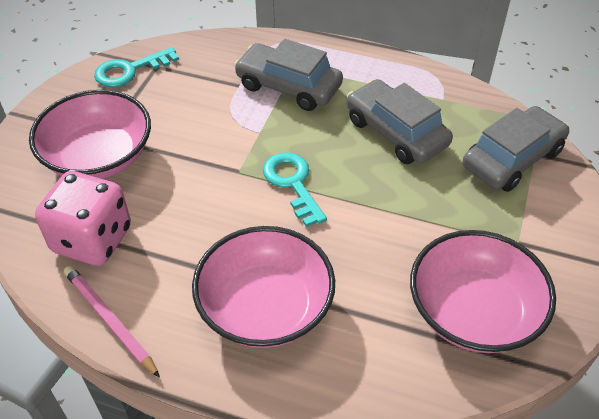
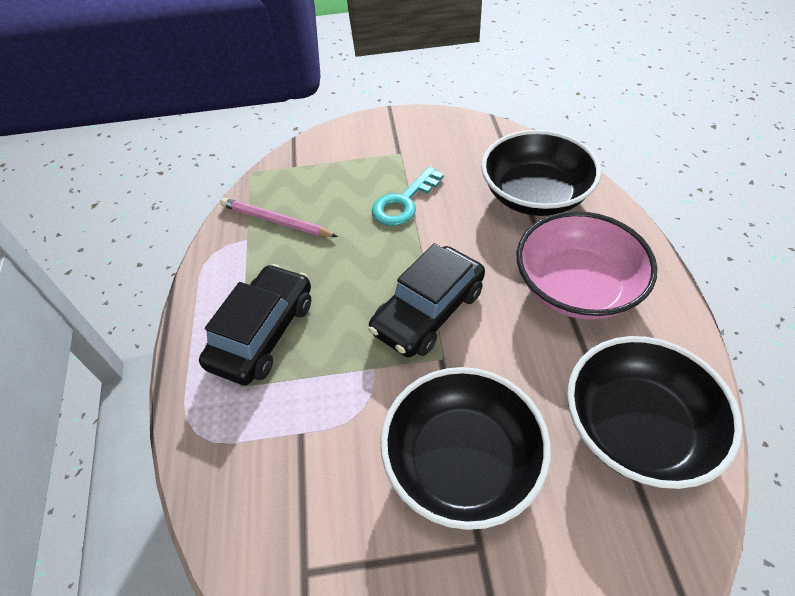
black bowl: none = 0 -> [380,367,551,530] [481,130,601,216] [567,336,743,489] = 3
black car: none = 0 -> [199,264,311,385] [368,243,485,357] = 2
grey car: [234,39,343,111] [347,79,453,164] [463,106,569,192] = 3 -> none = 0
pink bowl: [29,90,151,179] [192,226,335,348] [410,230,556,353] = 3 -> [517,211,657,320] = 1
pink dice: [35,171,131,266] = 1 -> none = 0
turquoise key: [94,47,179,87] [263,152,327,227] = 2 -> [372,167,444,226] = 1

